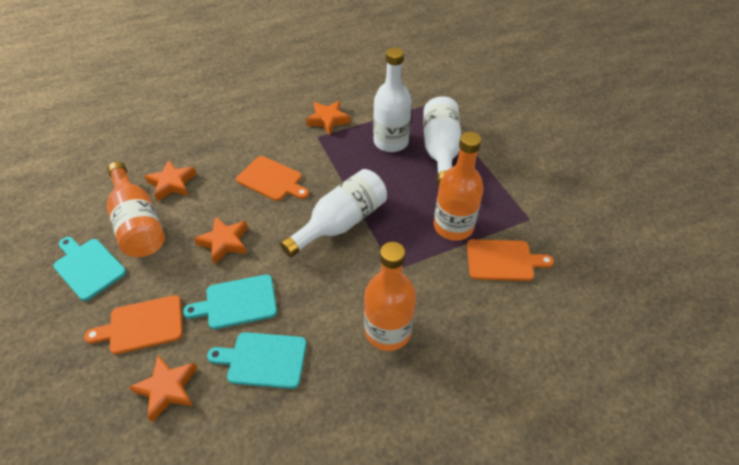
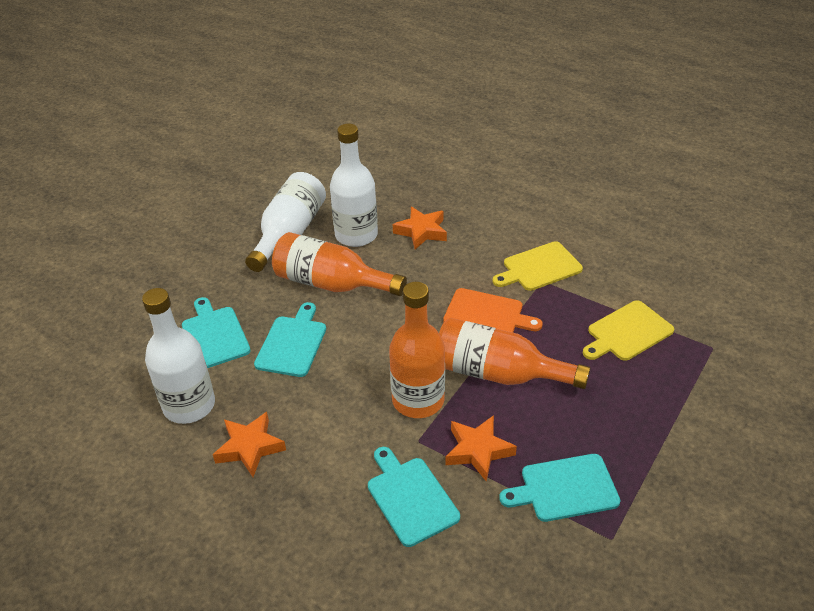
orange cutting board: [84,295,183,354] [236,156,309,201] [467,239,554,281] = 3 -> [443,288,543,332] = 1
orange star: [129,355,197,422] [144,160,196,202] [194,216,248,265] [306,101,350,135] = 4 -> [213,412,286,477] [393,206,447,249] [446,415,517,482] = 3
turquoise cutting board: [53,237,126,301] [183,275,277,329] [207,332,307,389] = 3 -> [182,297,251,368] [254,302,326,377] [368,447,460,547] [499,454,620,522] = 4
yellow cutting board: none = 0 -> [492,241,583,291] [583,300,674,361] = 2

